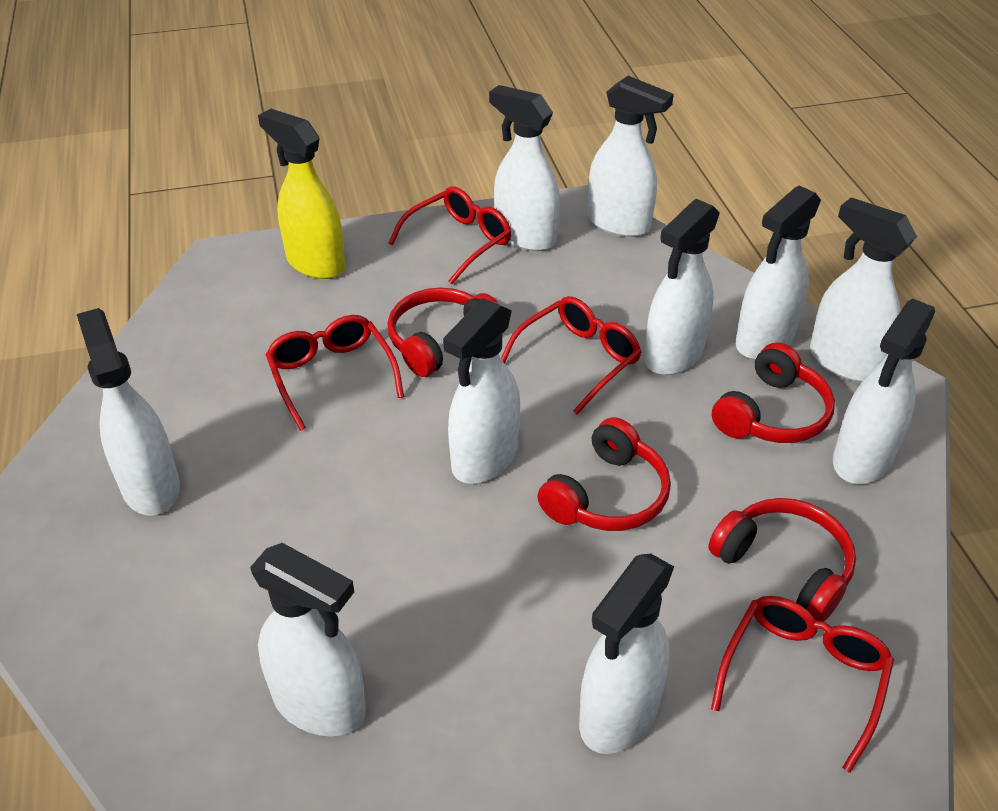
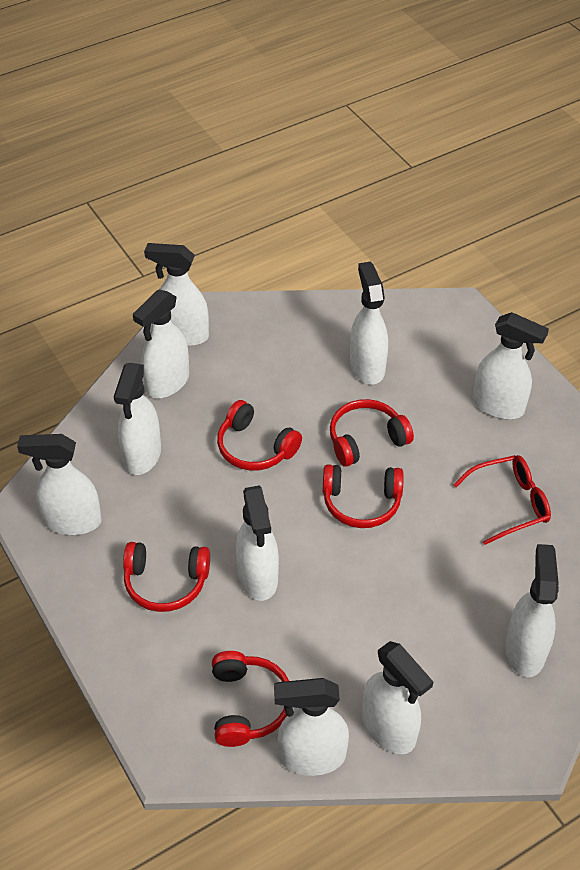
red glasses: [265,315,404,431] [388,186,511,284] [501,296,642,415] [711,596,894,773] = 4 -> [453,455,551,545] = 1
red headphones: [387,288,499,377] [537,417,671,531] [708,498,856,622] [712,342,835,443] = 4 -> [123,542,210,612] [212,651,289,747] [217,400,302,471] [323,464,404,528] [330,399,414,467] = 5
yellow spray bottle: [258,109,345,279] = 1 -> none = 0

